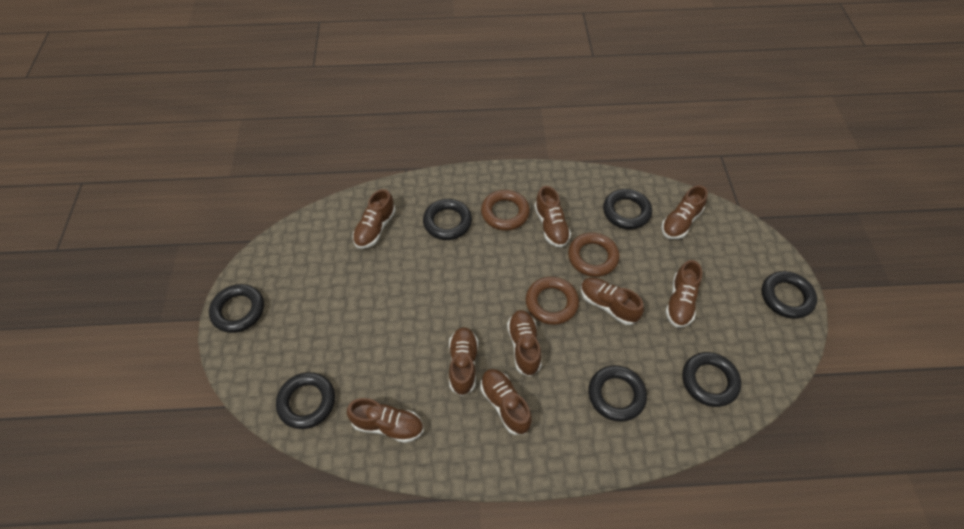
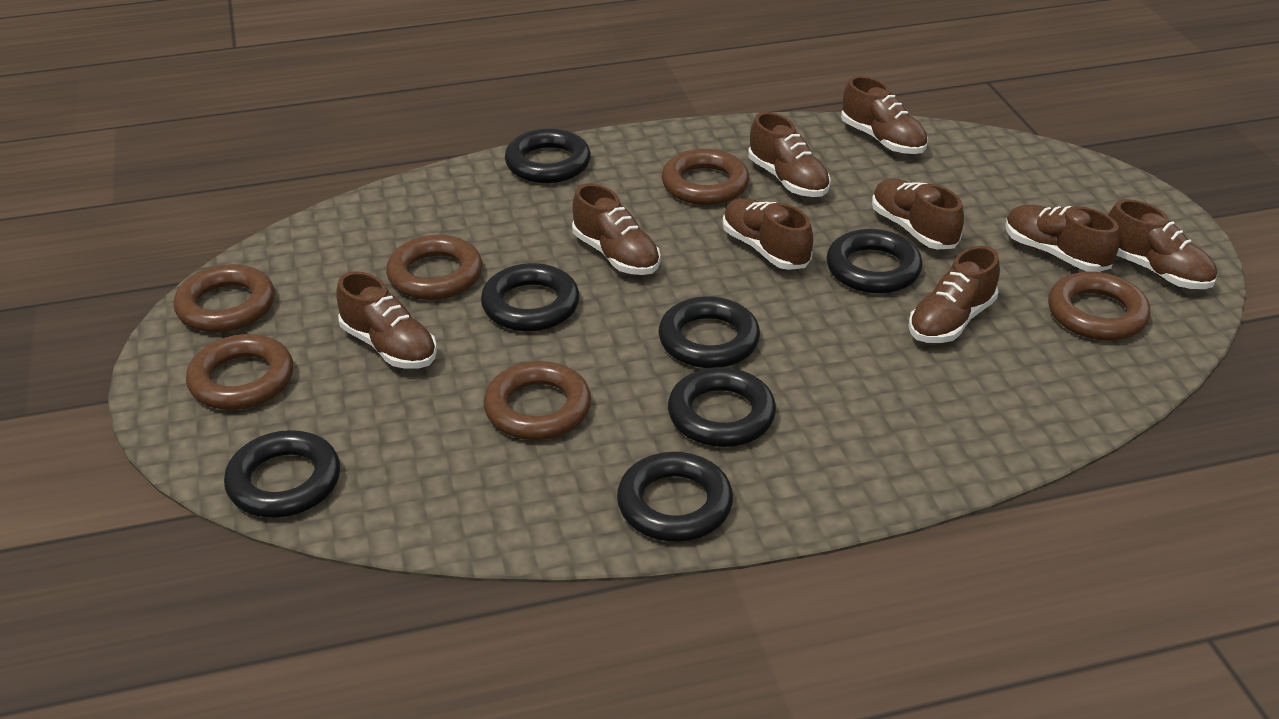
brown ring: [481,190,530,231] [526,277,579,325] [568,233,619,277] = 3 -> [174,264,275,333] [186,334,293,410] [386,235,483,300] [484,361,591,440] [662,149,749,205] [1048,272,1151,341] = 6

